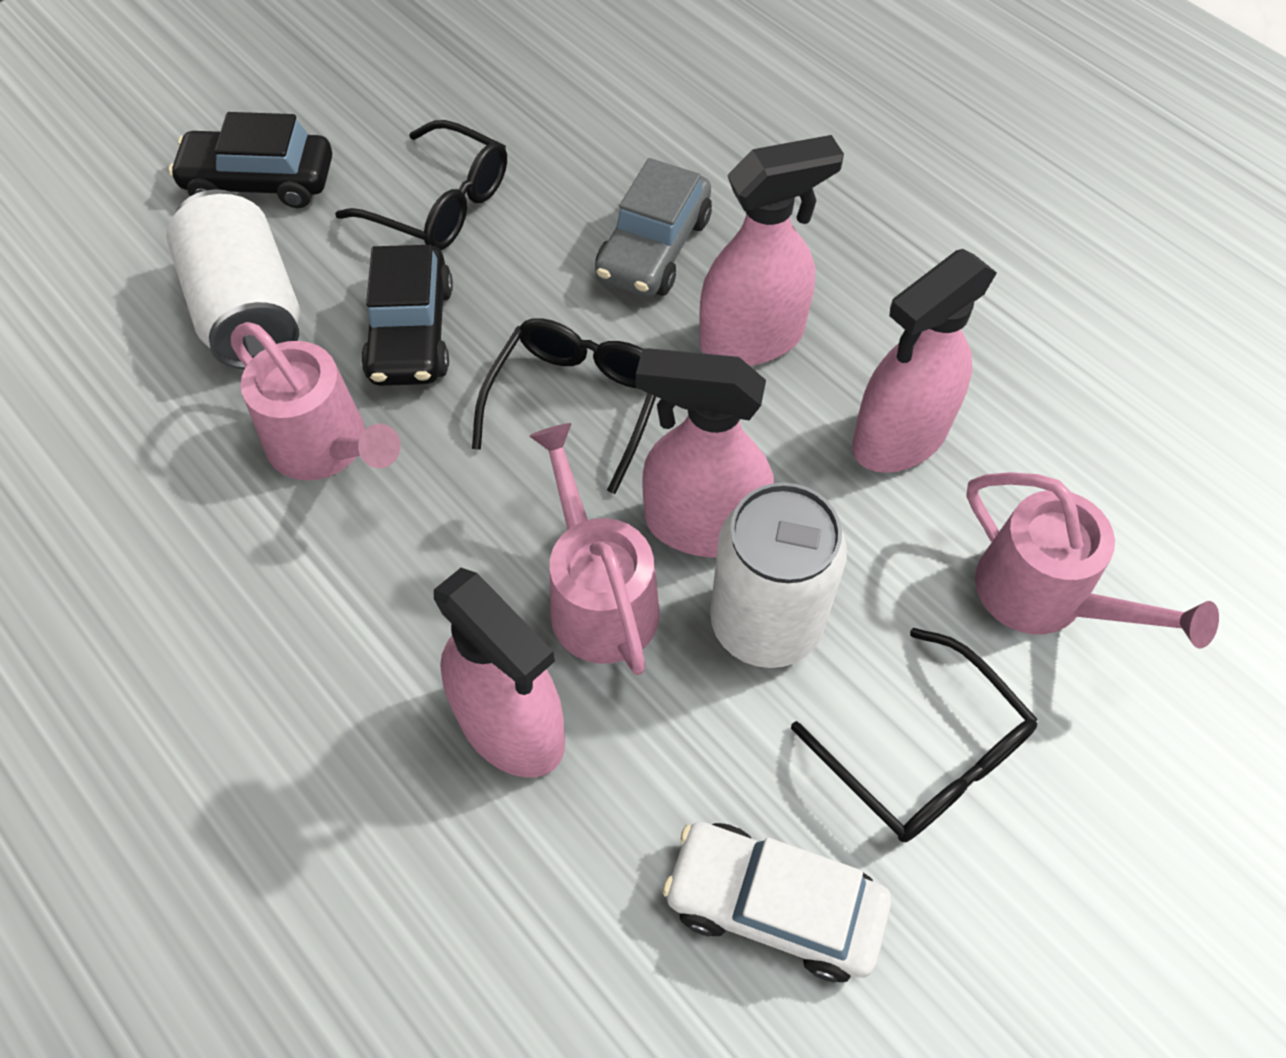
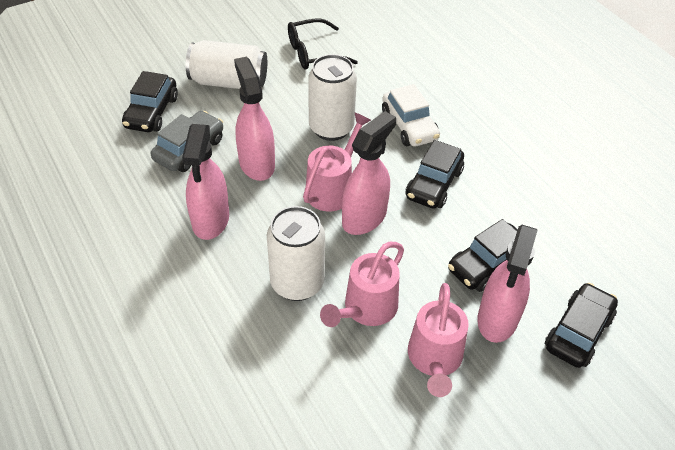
black car: [169,112,332,208] [361,245,453,386] = 2 -> [122,71,178,132] [406,140,464,209] [448,219,518,292] [545,283,618,368] = 4
black glasses: [335,120,507,250] [472,318,656,494] [791,628,1038,842] = 3 -> [288,18,358,70] = 1
white can: [166,189,300,369] [710,482,847,668] = 2 -> [186,40,267,89] [267,206,325,301] [308,54,357,141] = 3

